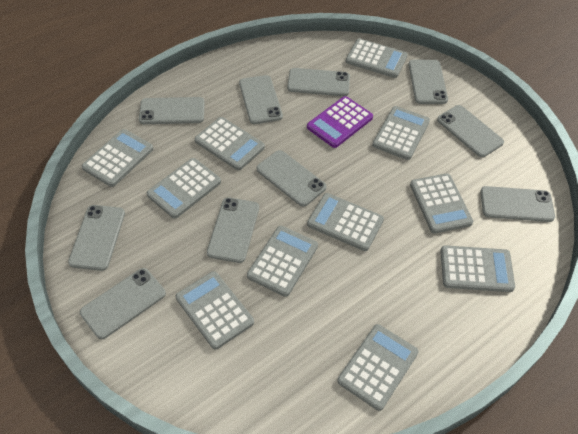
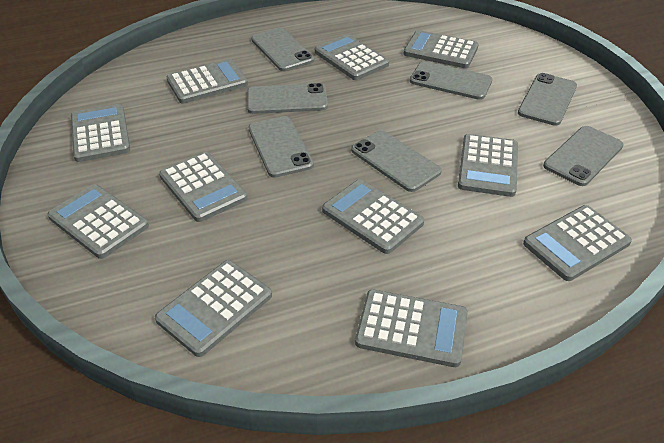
grey phone: [68,205,125,271] [80,268,166,339] [139,97,205,124] [207,197,259,263] [239,75,283,124] [256,150,327,207] [287,68,350,96] [409,60,448,104] [437,105,504,157] [480,186,555,222] = 10 -> [247,83,328,114] [248,116,314,178] [251,28,314,71] [351,130,442,192] [410,61,492,100] [518,73,577,126] [543,126,624,186] = 7
purple calculator: [307,96,373,148] = 1 -> none = 0

